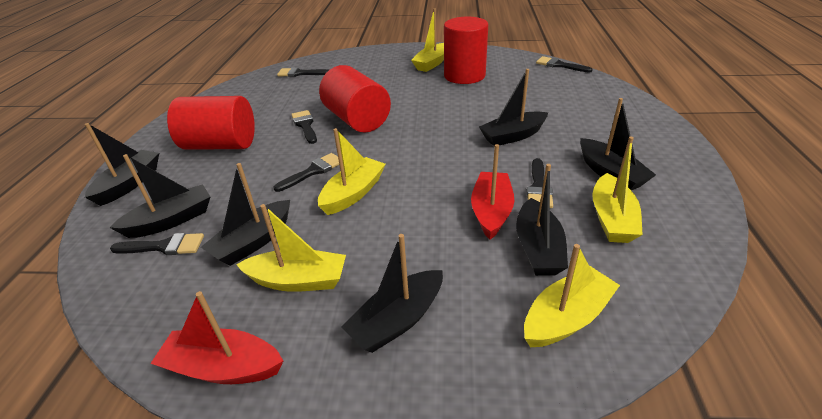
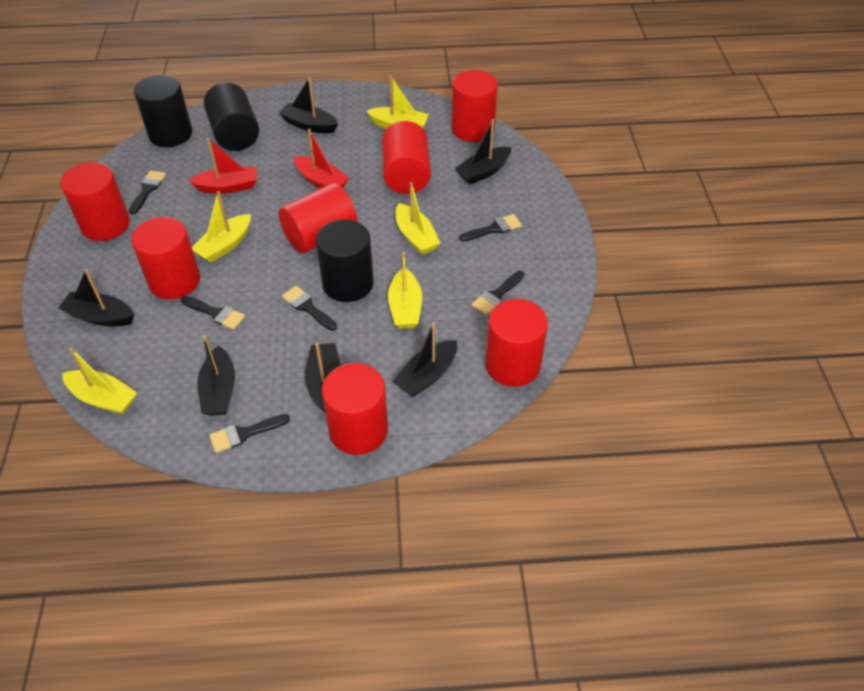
black boat: [85,123,159,206] [109,154,211,238] [201,163,290,266] [341,234,443,353] [479,69,548,146] [516,164,568,276] [580,98,656,190] = 7 -> [58,269,134,326] [197,335,235,416] [279,77,339,133] [305,343,341,413] [392,322,457,397] [455,119,512,184] = 6
black cylinder: none = 0 -> [134,75,192,147] [204,83,259,151] [316,219,374,302] = 3
red cylinder: [167,96,255,150] [319,65,391,133] [444,17,488,84] = 3 -> [60,162,130,241] [131,217,200,299] [279,183,357,253] [322,363,388,455] [382,121,431,194] [452,70,498,142] [485,299,548,387] = 7

